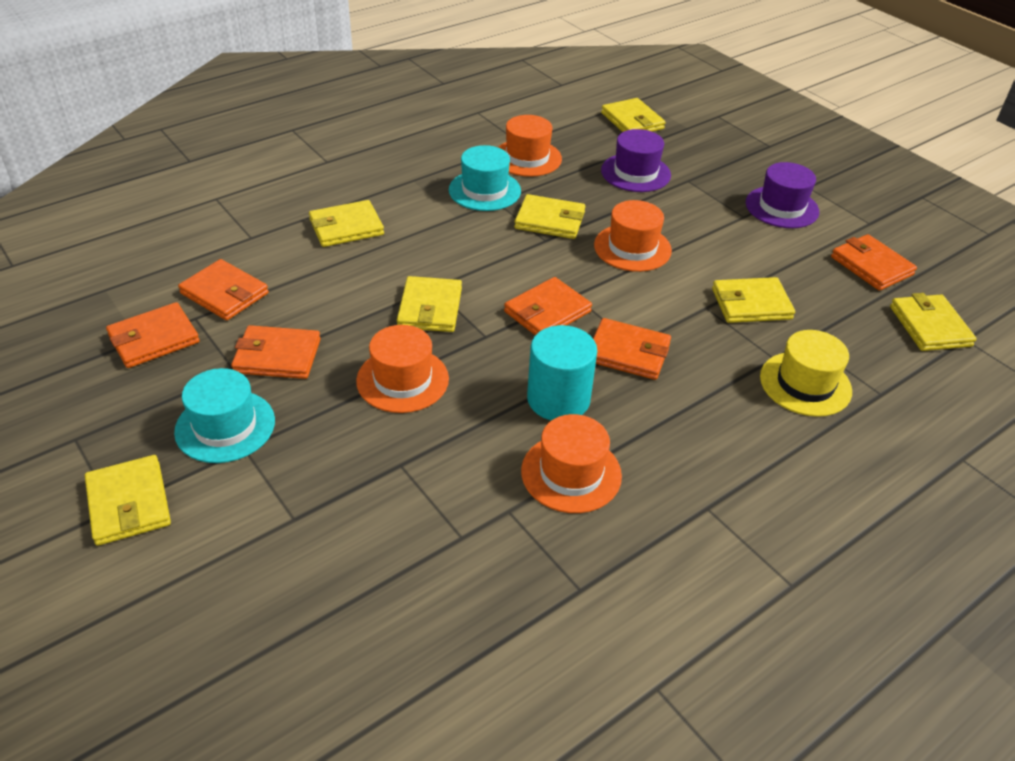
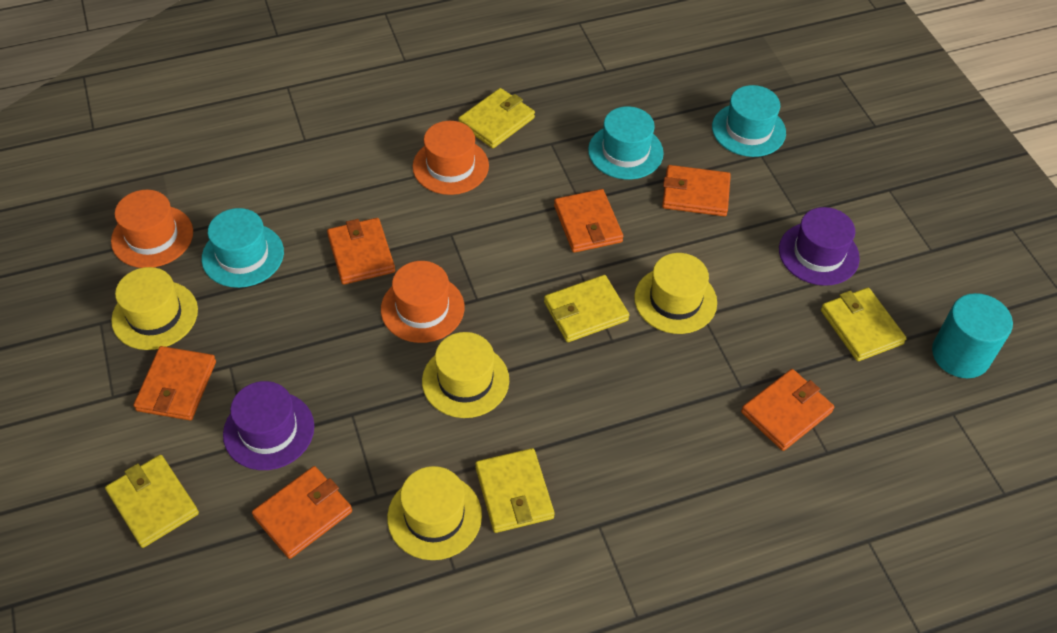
orange hat: [356,325,449,413] [498,115,562,177] [521,414,622,513] [594,200,672,272] = 4 -> [111,190,193,268] [381,261,465,343] [412,121,489,195] = 3
turquoise hat: [174,368,275,463] [449,145,521,211] = 2 -> [202,208,284,288] [588,106,664,179] [712,85,786,157] = 3
yellow hat: [760,330,852,417] = 1 -> [111,267,198,350] [387,466,482,560] [422,332,509,418] [634,253,717,334] = 4
yellow wallet: [85,455,171,546] [309,200,384,247] [397,276,462,332] [514,194,585,239] [601,98,666,132] [712,277,795,323] [890,293,977,351] = 7 -> [105,455,199,548] [458,88,535,148] [475,448,554,533] [544,275,629,342] [821,288,907,361] = 5

